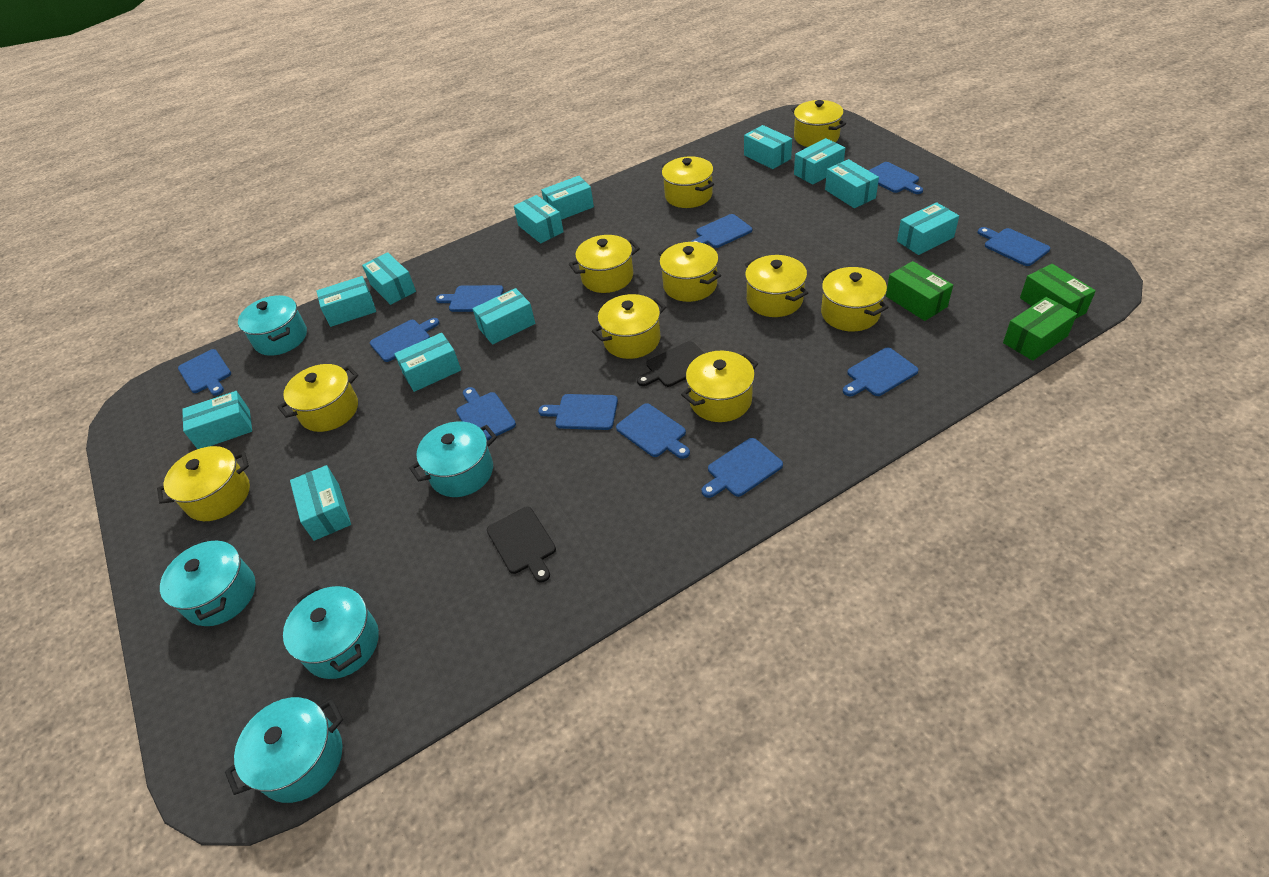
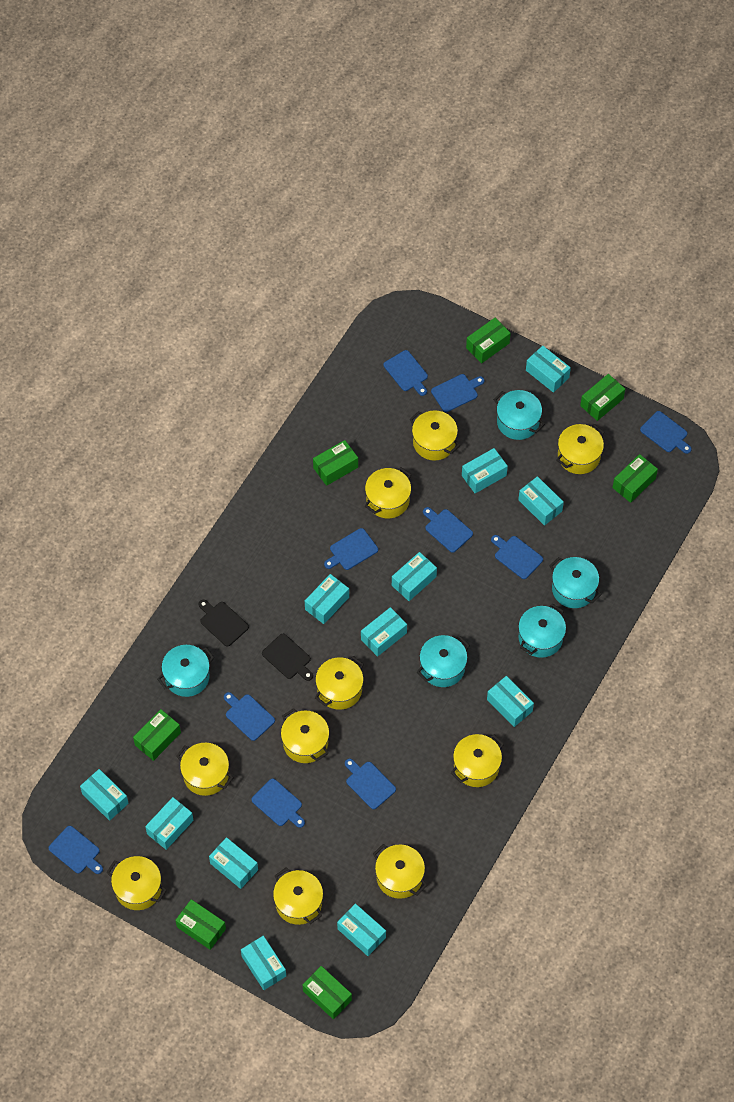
blue cutting board: [178,349,231,396] [370,318,439,362] [436,285,504,312] [456,387,516,441] [538,394,618,430] [616,403,690,459] [690,214,752,248] [701,438,783,498] [843,348,918,396] [868,162,923,194] [978,227,1050,266] = 11 -> [49,826,103,874] [224,692,275,741] [251,779,305,828] [324,528,378,570] [345,759,396,809] [384,350,428,396] [423,507,473,553] [431,374,484,412] [491,535,543,579] [640,411,692,454] = 10
green box: [886,261,953,321] [1003,297,1077,361] [1020,264,1096,319] = 3 -> [133,709,181,761] [175,899,226,950] [303,966,352,1019] [313,440,358,486] [466,318,511,364] [580,374,625,421] [612,454,658,503] = 7

